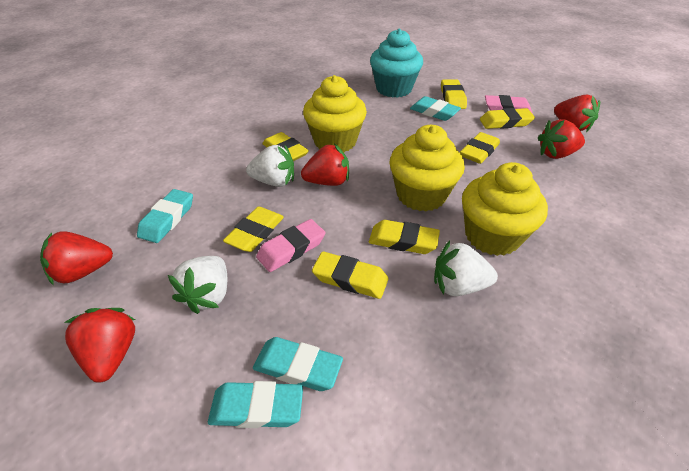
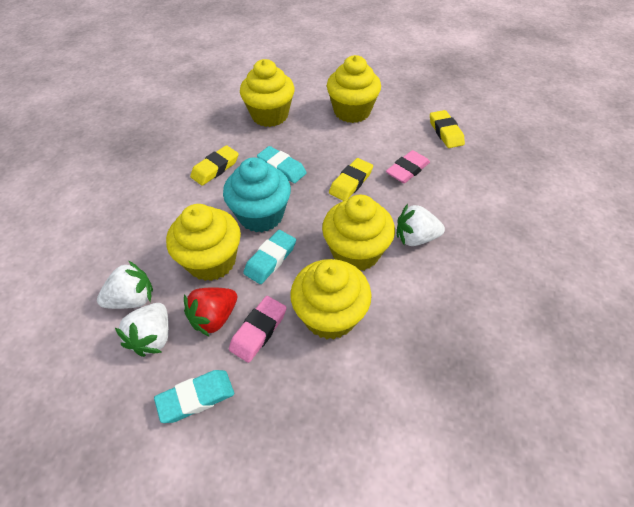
red strawberry: [40,231,113,285] [64,308,135,383] [301,144,349,186] [538,119,585,159] [554,94,600,132] = 5 -> [184,287,237,337] = 1
turquoise eraser: [137,189,193,243] [208,381,303,428] [253,337,343,391] [410,96,461,121] = 4 -> [154,370,234,423] [243,230,296,284] [257,146,307,183] = 3
yellow cupcake: [303,75,367,152] [390,125,465,211] [462,162,548,256] = 3 -> [166,204,241,281] [240,59,295,127] [290,259,372,339] [322,195,395,271] [327,55,381,123] = 5
yellow eraser: [223,207,284,252] [262,132,309,161] [312,252,388,299] [369,220,440,254] [441,79,467,109] [460,132,500,164] [480,108,535,129] = 7 -> [190,145,239,186] [329,158,373,201] [430,110,465,148] = 3

